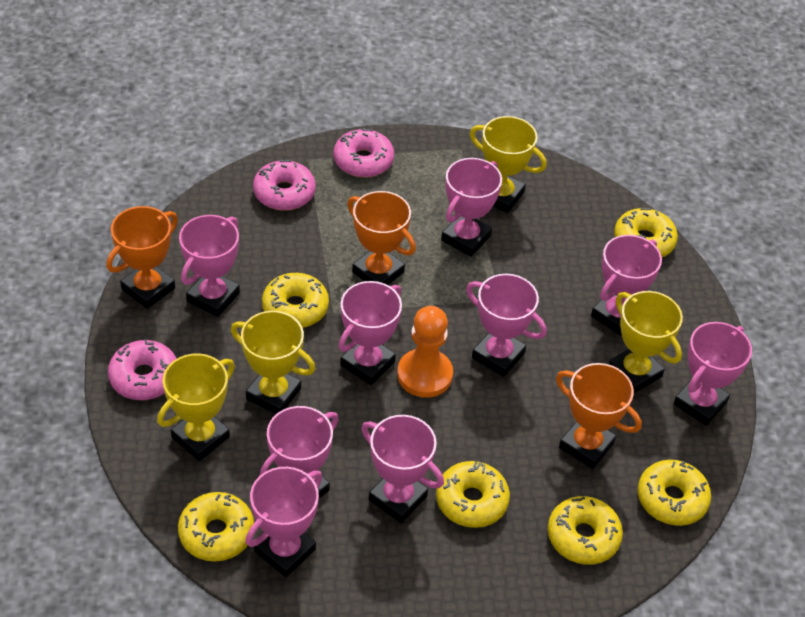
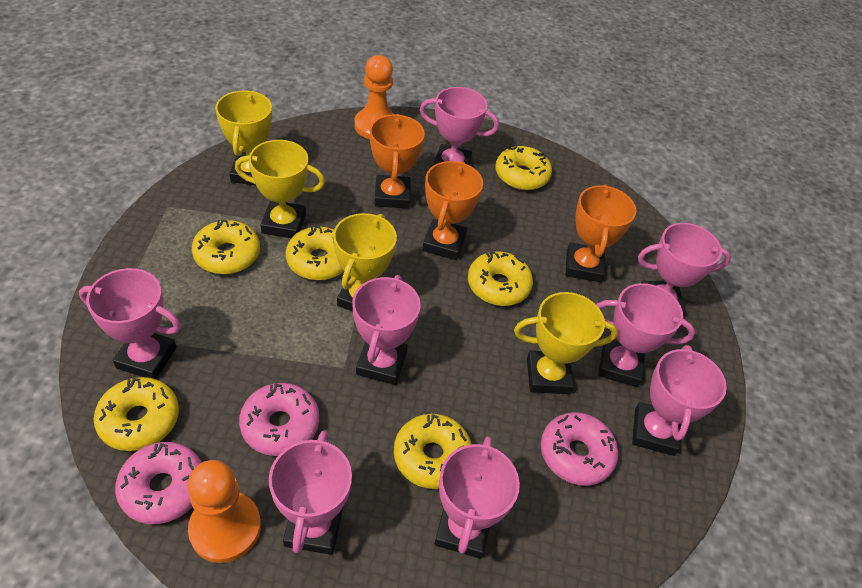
orange pawn: [397,306,453,398] = 1 -> [187,460,261,563] [354,55,395,139] = 2
pink trophy: [179,215,240,317] [245,467,322,577] [260,406,339,498] [339,281,402,385] [361,415,444,523] [441,158,502,257] [466,274,547,377] [591,235,662,336] [673,322,752,426] = 9 -> [79,268,181,379] [269,430,352,555] [352,275,421,385] [420,87,499,166] [434,436,520,559] [596,283,695,387] [632,345,727,456] [638,223,731,316] = 8

